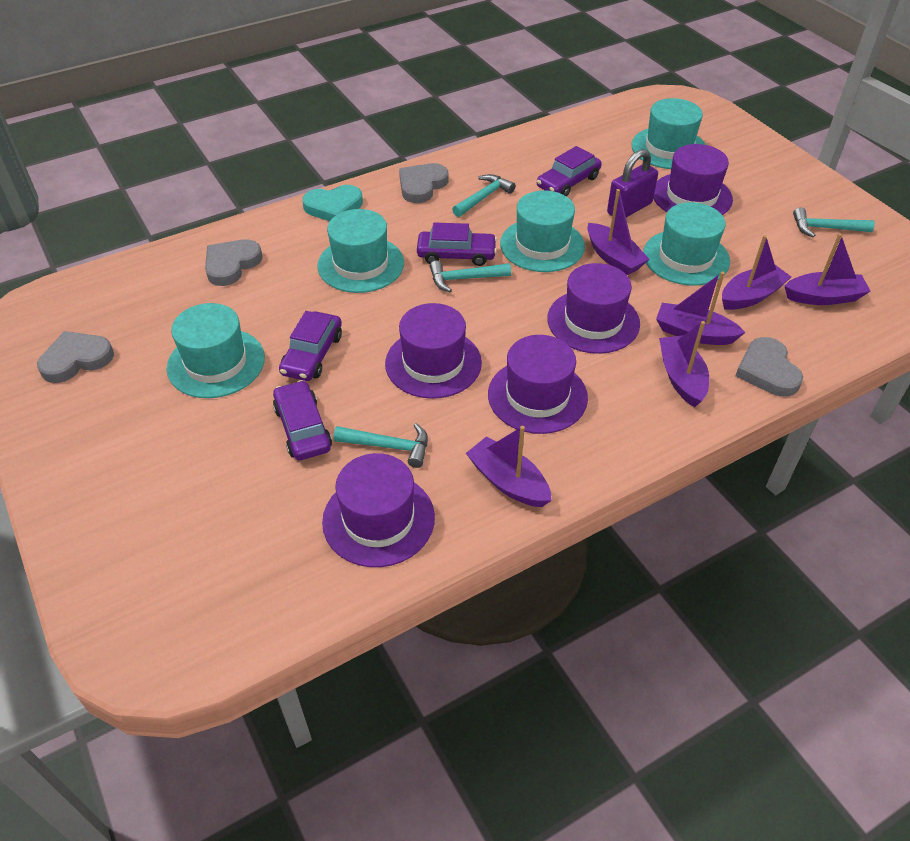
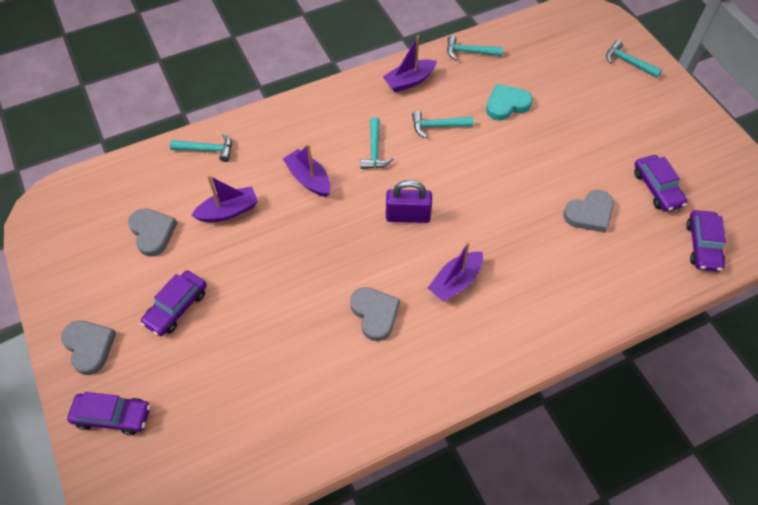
purple boat: [466,426,552,507] [587,189,650,275] [656,272,746,345] [659,321,709,407] [722,235,791,310] [785,233,871,305] = 6 -> [191,175,258,222] [283,144,331,197] [383,36,437,92] [428,241,483,302] = 4
purple hat: [322,453,435,567] [385,303,482,399] [488,335,588,434] [547,263,640,354] [653,144,733,215] = 5 -> none = 0
turquoise hammer: [334,423,428,468] [430,261,511,292] [452,174,515,217] [793,207,875,238] = 4 -> [170,133,232,162] [360,117,393,169] [412,111,473,138] [447,35,503,60] [606,40,662,78] = 5
turquoise hat: [167,303,265,398] [317,209,404,293] [500,190,585,272] [631,98,706,169] [643,202,730,286] = 5 -> none = 0

